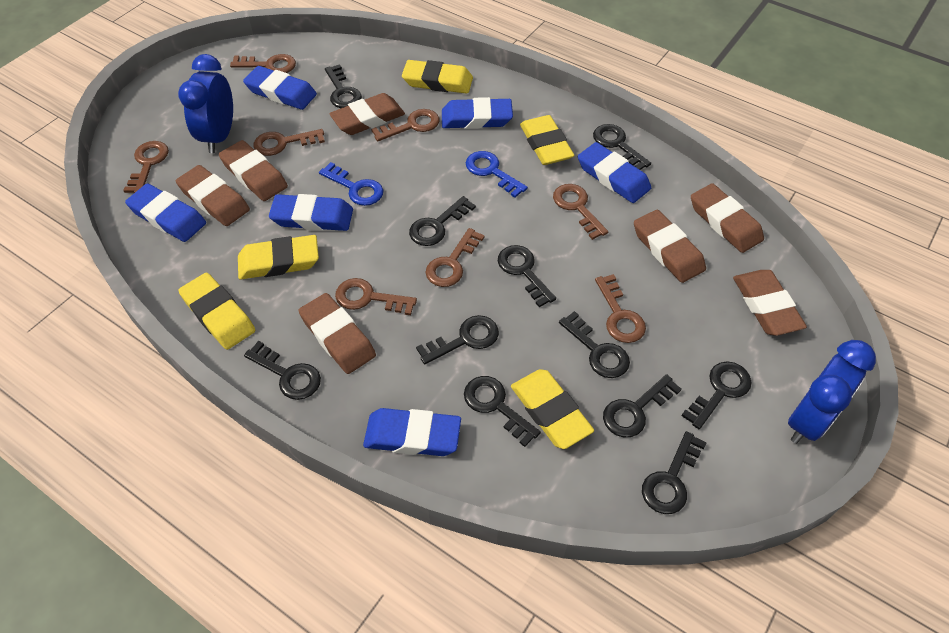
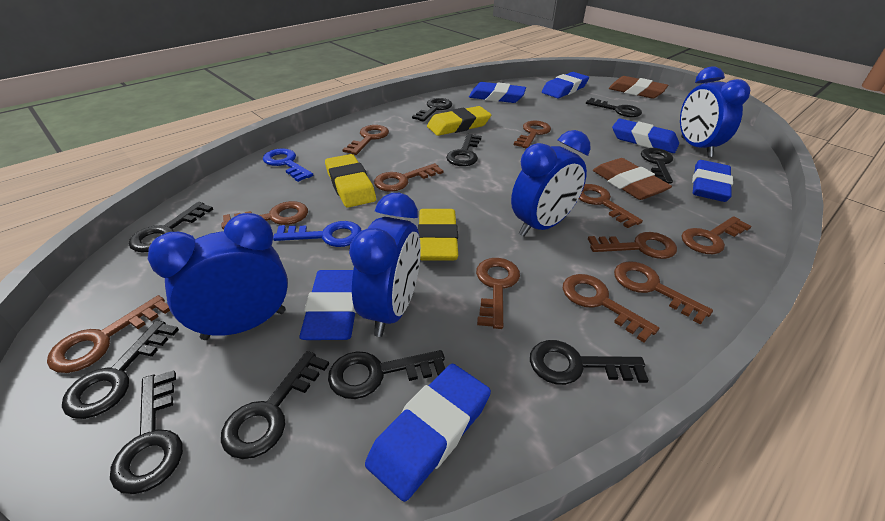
black key: [244,341,321,400] [325,64,362,108] [409,196,476,246] [416,315,499,364] [464,376,541,447] [498,245,556,307] [559,311,630,378] [593,124,651,170] [603,374,682,437] [642,431,707,514] [681,362,752,429] = 11 -> [62,320,179,419] [110,370,183,494] [129,202,213,253] [221,351,329,459] [328,350,445,399] [412,98,452,122] [446,134,482,166] [530,340,649,385] [586,98,642,117] [641,148,673,184] = 10
blue clock: [178,54,233,153] [788,340,876,444] = 2 -> [148,213,288,340] [349,193,421,337] [511,130,591,236] [680,66,750,157] = 4
brown eraser: [176,165,250,226] [219,140,288,201] [299,293,376,374] [329,93,405,135] [634,210,706,283] [691,183,764,253] [733,270,807,336] = 7 -> [593,158,672,200] [609,76,668,98] = 2
brown key: [123,141,169,193] [230,54,296,73] [254,129,325,156] [335,278,417,315] [371,109,439,141] [425,228,485,287] [553,184,608,240] [595,274,646,343] = 8 -> [47,295,170,373] [221,201,308,229] [342,125,389,155] [374,163,443,192] [476,258,520,329] [514,121,551,149] [563,274,659,343] [579,184,643,228] [588,232,677,259] [614,261,713,325] [681,216,751,254] = 11
yellow eraser: [178,273,255,350] [238,235,319,279] [402,60,473,94] [511,369,594,449] [520,115,575,165] = 5 -> [325,154,376,208] [418,209,458,261] [427,106,491,136] = 3

